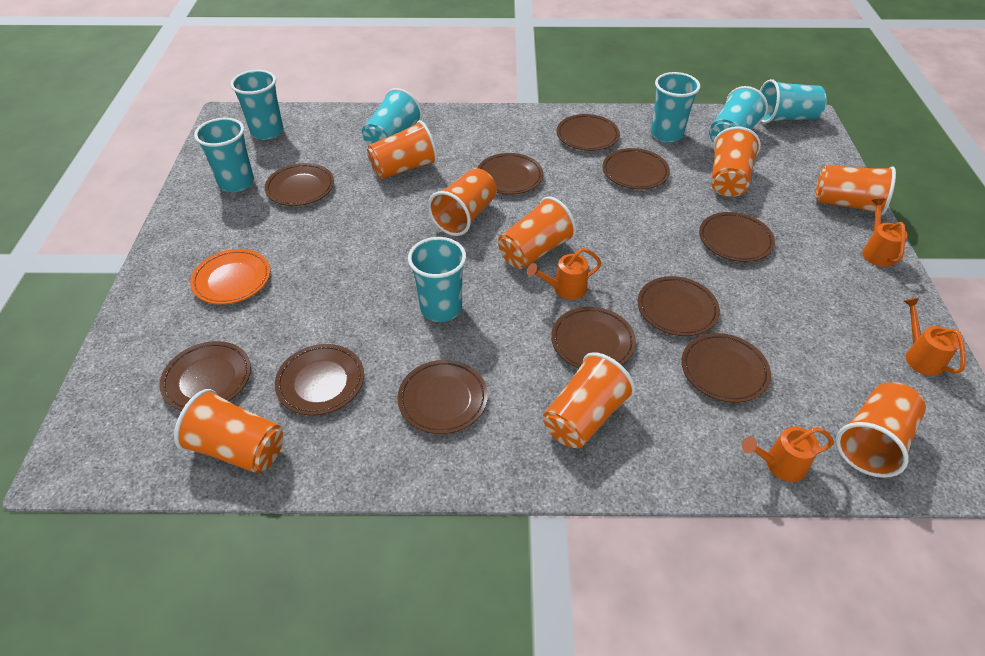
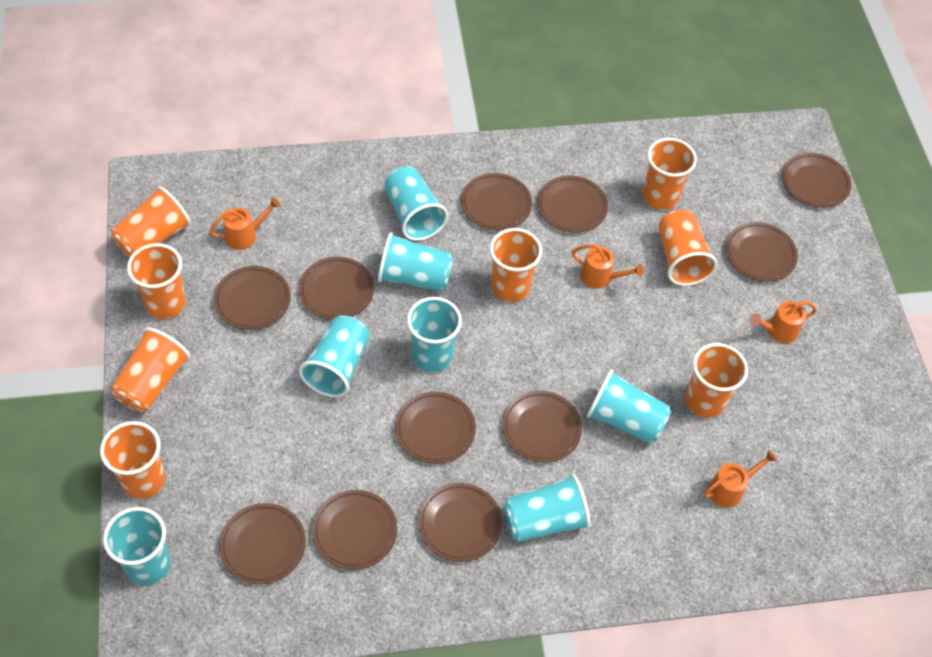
orange plate: [190,249,270,304] = 1 -> none = 0

